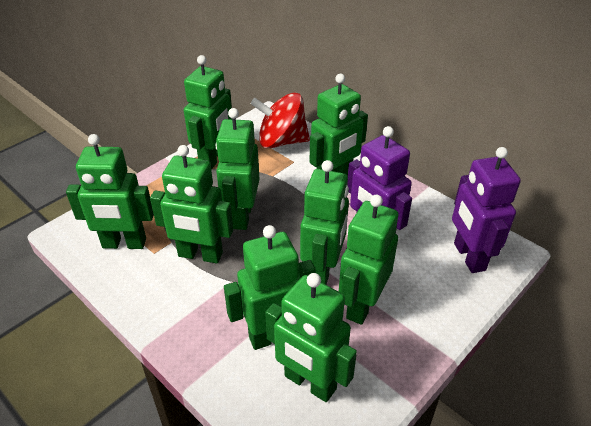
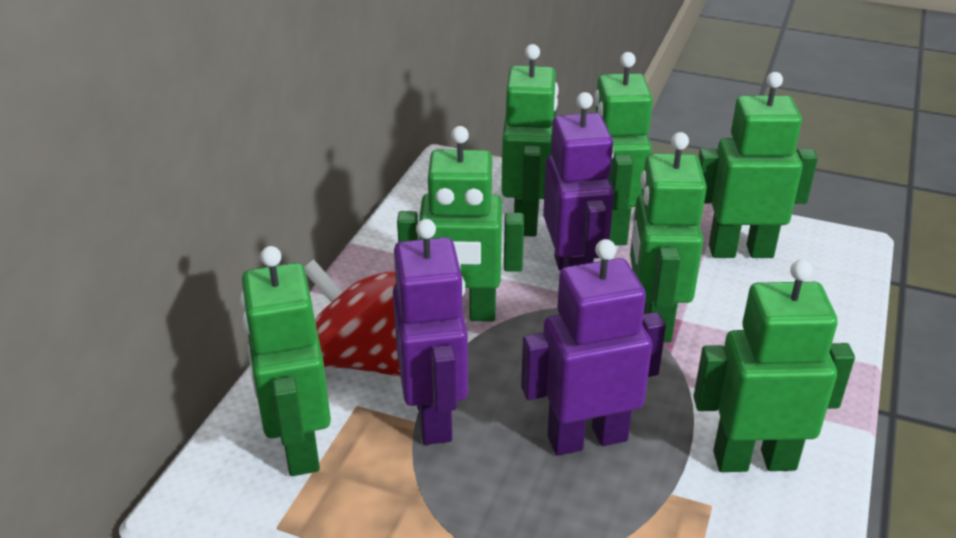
green robot: [66,134,154,249] [150,145,233,264] [184,55,232,169] [215,108,259,230] [224,225,316,350] [265,273,357,402] [300,160,349,285] [309,74,368,176] [339,195,398,325] = 9 -> [240,246,331,476] [397,126,524,322] [501,44,559,237] [594,52,653,246] [630,132,707,342] [693,260,855,472] [699,72,818,258] = 7
purple robot: [347,126,412,234] [452,147,521,273] = 2 -> [393,219,468,445] [521,239,666,455] [543,92,614,271] = 3

